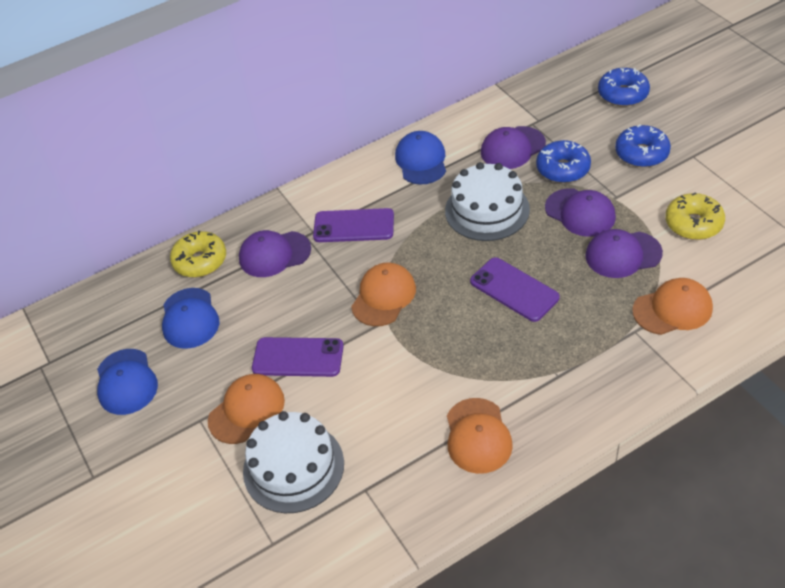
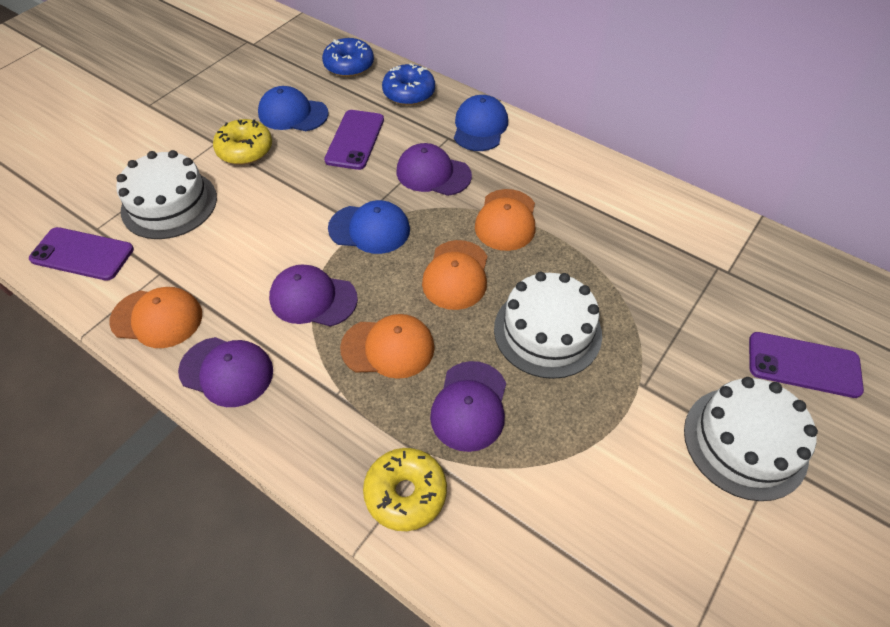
blue donut: [536,140,591,183] [598,68,650,106] [615,124,671,167] = 3 -> [322,38,374,77] [382,63,435,106] = 2
white cake: [243,411,344,513] [445,162,530,241] = 2 -> [116,150,217,239] [494,272,602,379] [684,377,818,501] = 3

